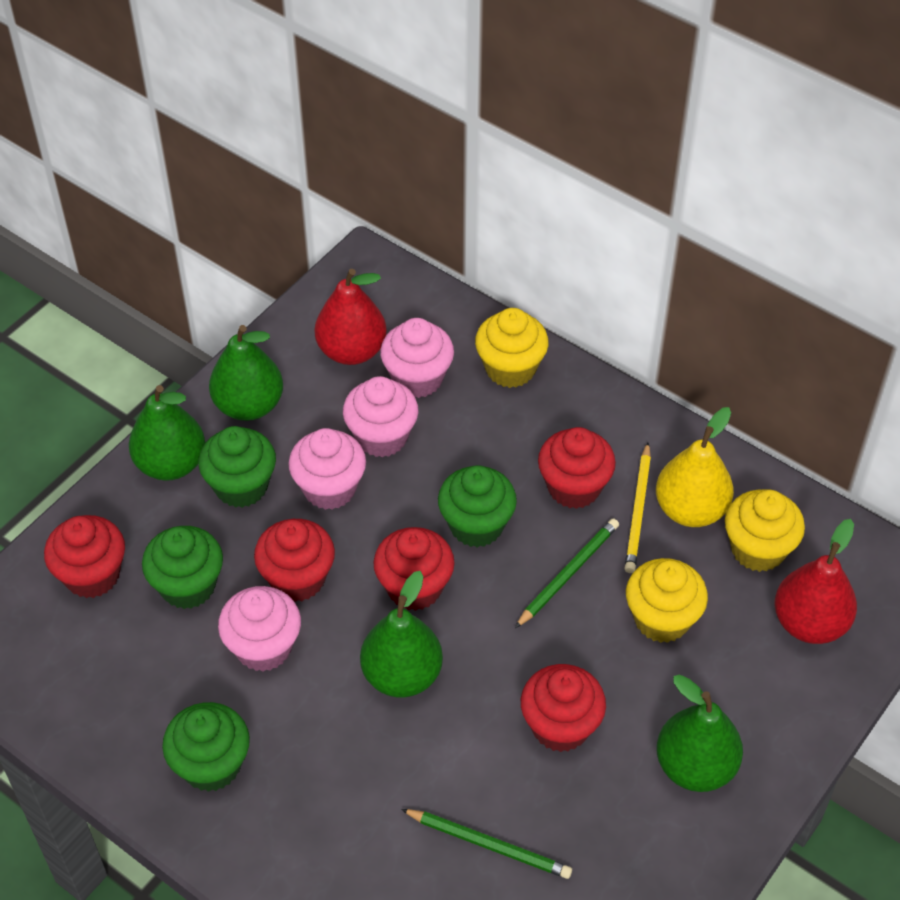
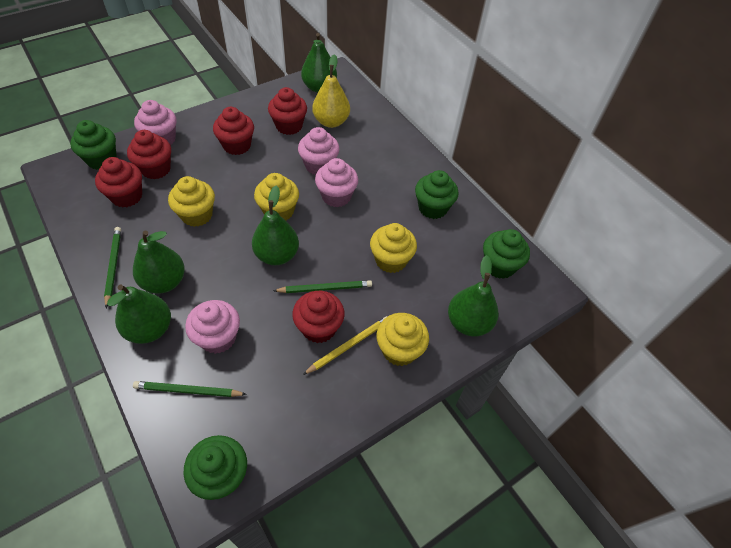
green pear: [129,385,205,481] [209,325,283,421] [360,571,443,697] [656,674,743,792] = 4 -> [107,285,171,344] [133,230,185,294] [252,185,299,265] [301,33,337,93] [448,255,499,337] = 5
green pencil: [401,809,572,879] [515,519,619,628] = 2 -> [104,227,121,308] [133,381,247,397] [273,280,372,293] = 3
red pear: [315,269,387,365] [774,519,857,644] = 2 -> none = 0
yellow cupcake: [475,308,549,388] [626,558,708,643] [725,490,805,572] = 3 -> [168,176,215,227] [254,173,299,221] [370,223,417,273] [376,313,429,366] = 4

